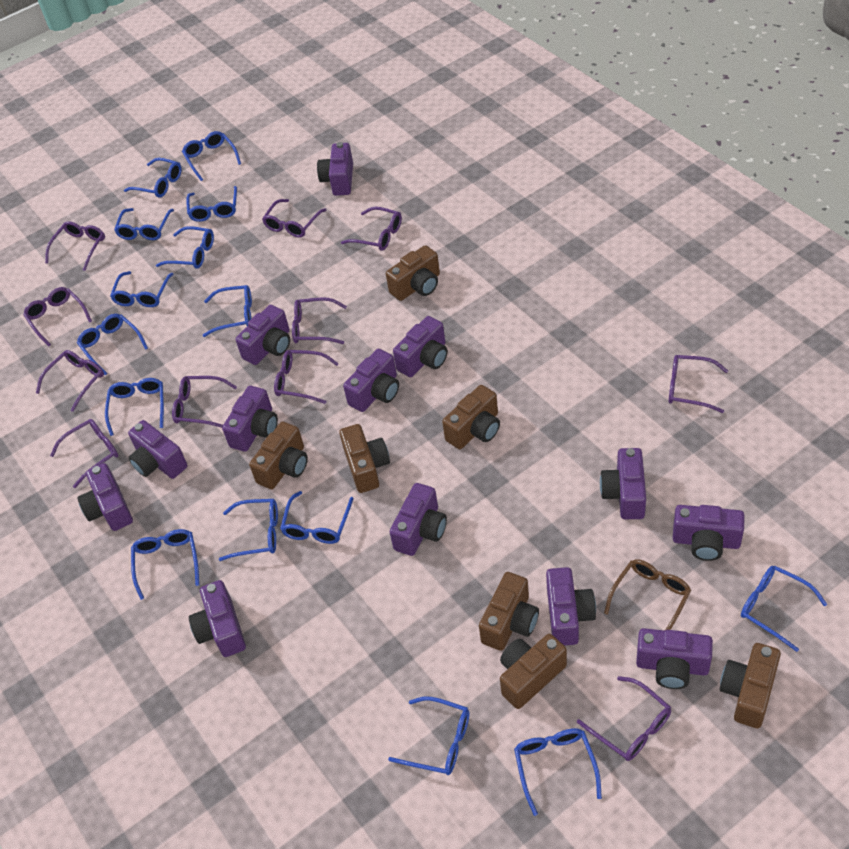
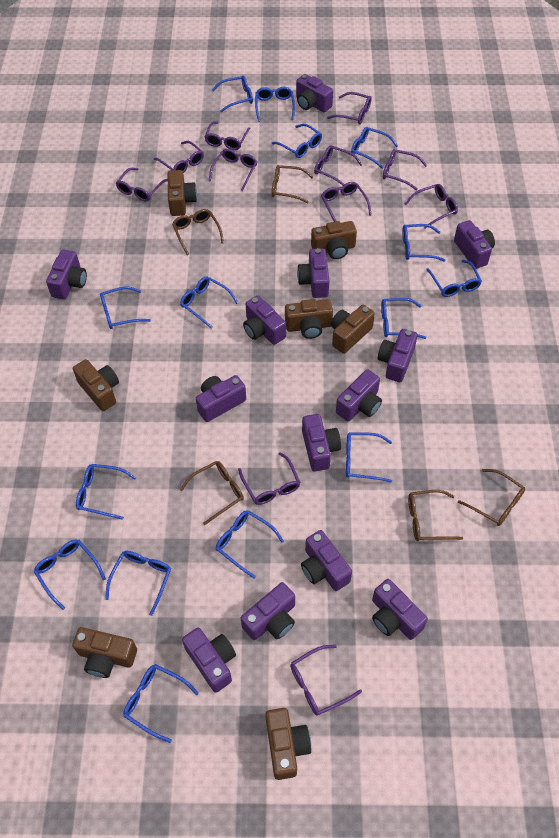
brown glasses: [604,559,691,630] = 1 -> [172,209,224,255] [180,461,244,525] [272,165,313,204] [408,490,463,541] [458,469,525,526] = 5

